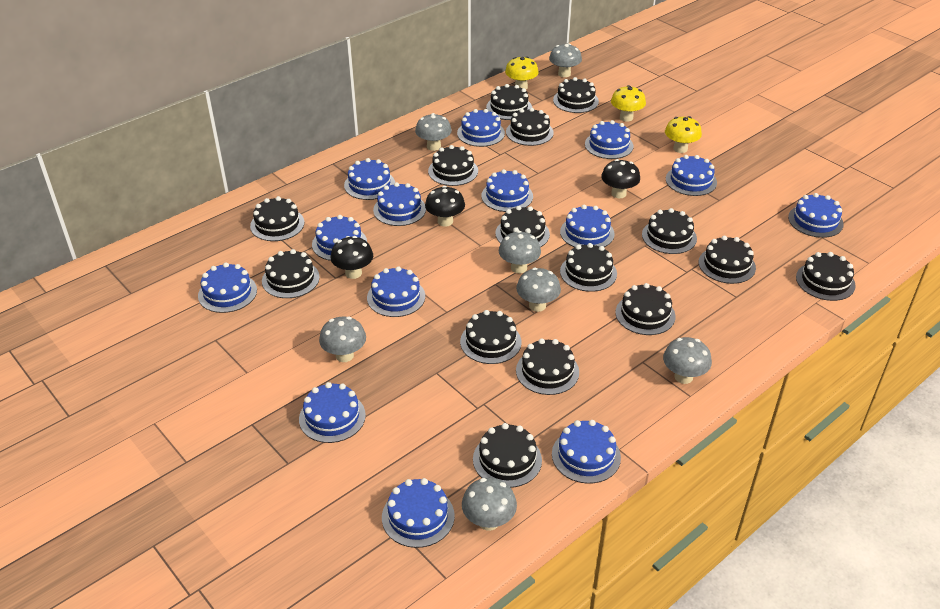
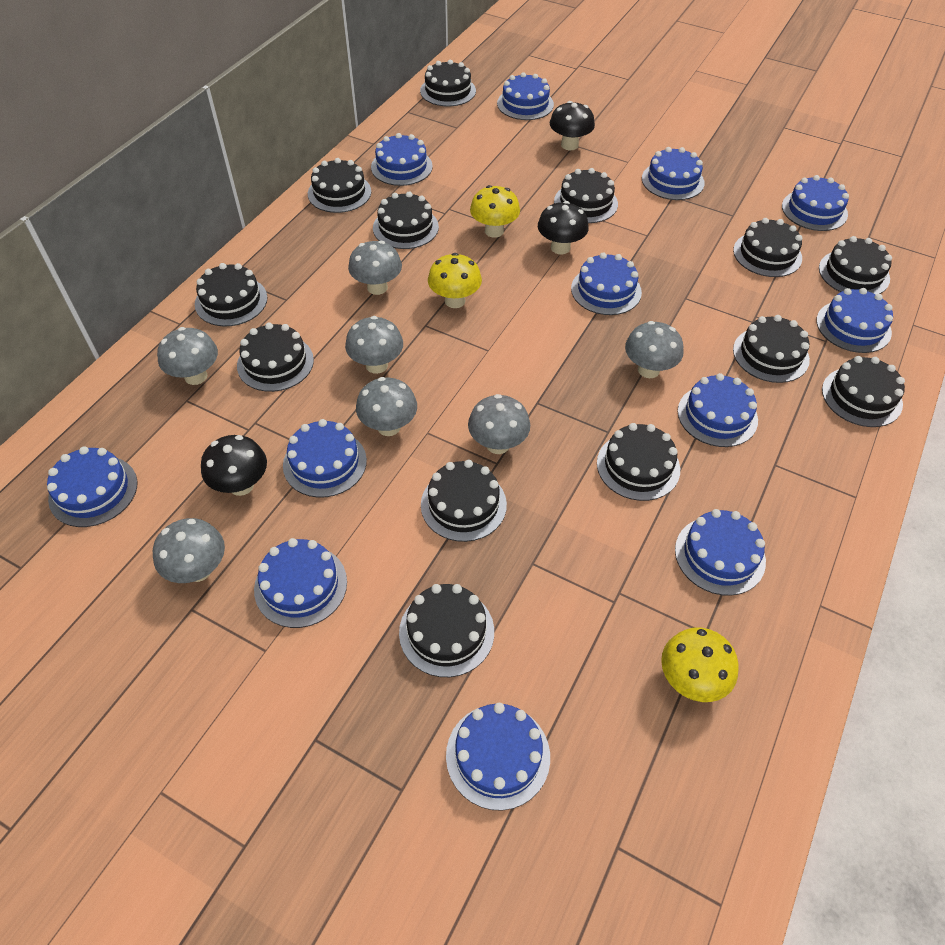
black cake: [250,196,304,241] [262,249,320,298] [428,145,478,186] [460,310,522,364] [473,423,542,488] [486,84,532,120] [496,206,550,247] [506,108,554,146] [516,338,579,395] [553,77,599,113] [560,243,617,292] [615,283,676,335] [642,208,697,254] [699,236,756,284] [796,252,856,301] = 15 -> [195,263,267,326] [237,323,314,392] [308,158,371,213] [373,191,439,249] [399,584,494,677] [420,60,476,106] [421,460,507,542] [554,168,618,223] [597,423,680,501] [733,218,802,277] [733,315,810,383] [819,236,892,294] [822,356,905,427] = 13
blue cake: [198,262,257,313] [299,382,366,443] [312,215,367,261] [344,158,395,200] [367,266,425,317] [373,182,426,226] [382,478,455,548] [457,109,505,147] [481,169,533,212] [552,420,621,484] [560,205,615,247] [585,120,633,159] [666,155,717,196] [788,193,844,238] = 14 -> [47,446,137,527] [254,538,347,628] [283,419,367,498] [371,133,433,186] [446,703,550,811] [497,72,554,120] [571,252,642,315] [642,147,705,200] [675,509,766,596] [678,373,758,447] [782,175,849,231] [816,288,893,353] = 12

